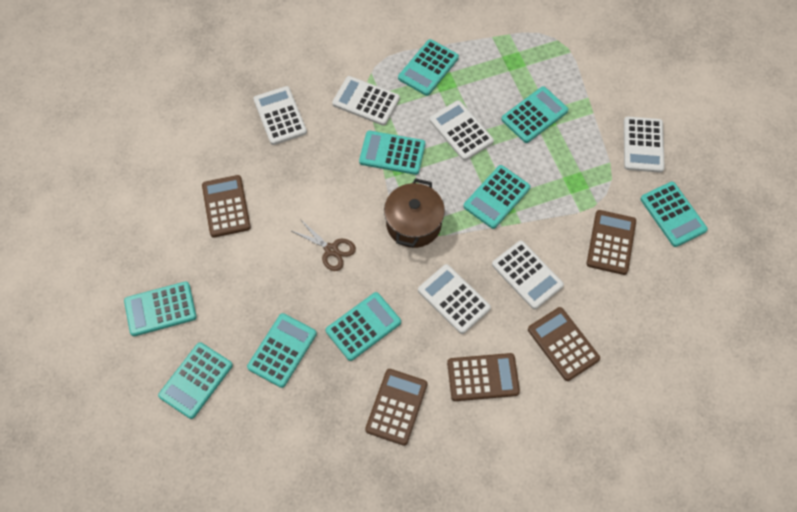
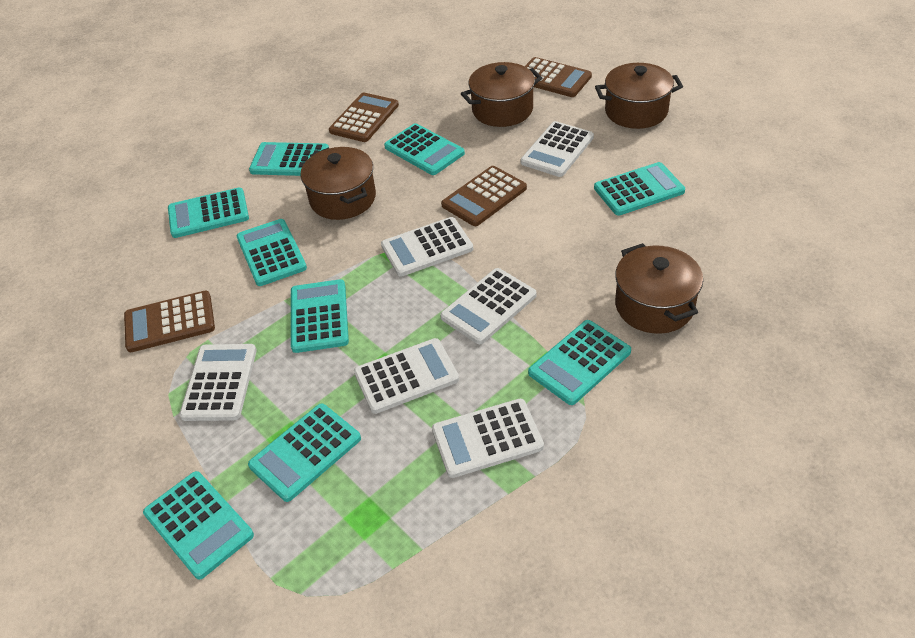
brown calculator: [202,175,251,238] [365,369,428,446] [447,353,520,401] [528,307,600,381] [586,210,636,275] = 5 -> [124,291,215,353] [329,92,399,142] [441,166,527,226] [525,57,592,97] = 4
brown pot: [384,178,445,248] = 1 -> [300,147,376,220] [461,62,542,127] [595,63,683,129] [615,243,703,334] = 4
brown scissors: [290,219,356,271] = 1 -> none = 0

